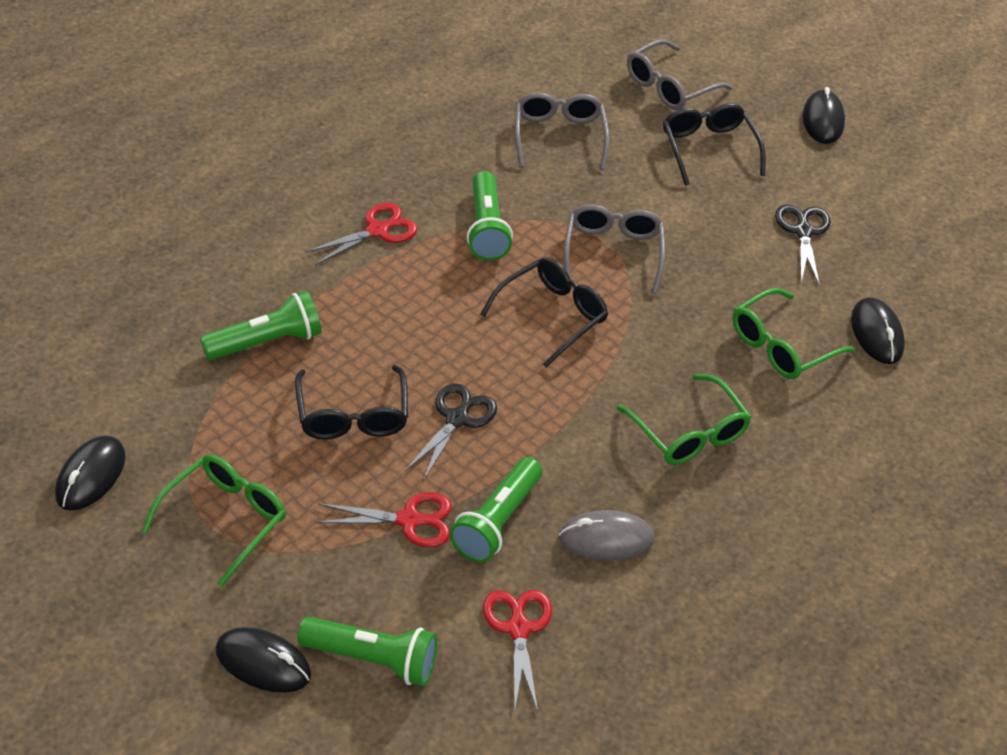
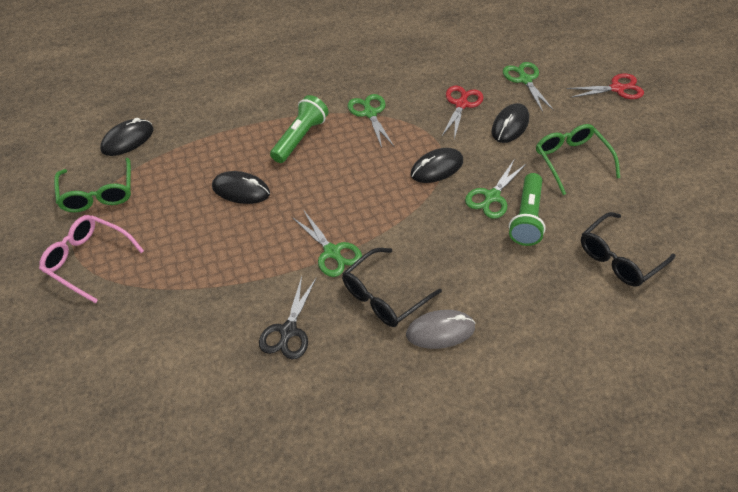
black glasses: [295,365,408,439] [480,257,608,367] [663,103,766,186] = 3 -> [342,248,442,327] [581,212,675,287] = 2
black scissors: [404,383,497,481] [775,204,831,286] = 2 -> [259,276,316,360] = 1
green flashlight: [200,291,322,360] [298,617,438,686] [449,457,542,562] [467,171,513,261] = 4 -> [270,95,328,163] [509,173,546,246] = 2
green glasses: [141,454,286,587] [617,374,752,465] [733,288,855,379] = 3 -> [54,158,131,212] [536,124,620,195] = 2
green scissors: none = 0 -> [292,211,362,277] [348,94,394,148] [465,160,527,219] [503,62,554,112] = 4
grey glasses: [515,92,610,170] [564,204,666,294] [627,39,732,110] = 3 -> none = 0
pink glasses: none = 0 -> [39,215,144,303] = 1
red scissors: [305,203,417,265] [316,492,452,547] [483,590,552,713] = 3 -> [442,86,484,140] [566,73,644,99] = 2

